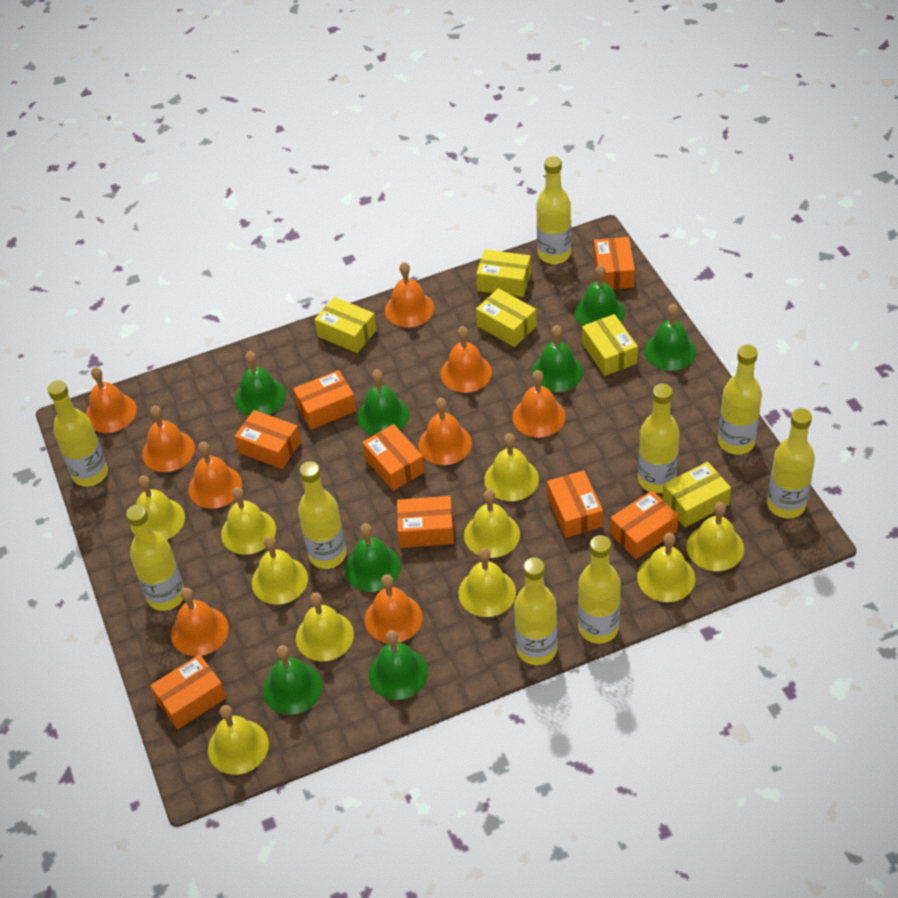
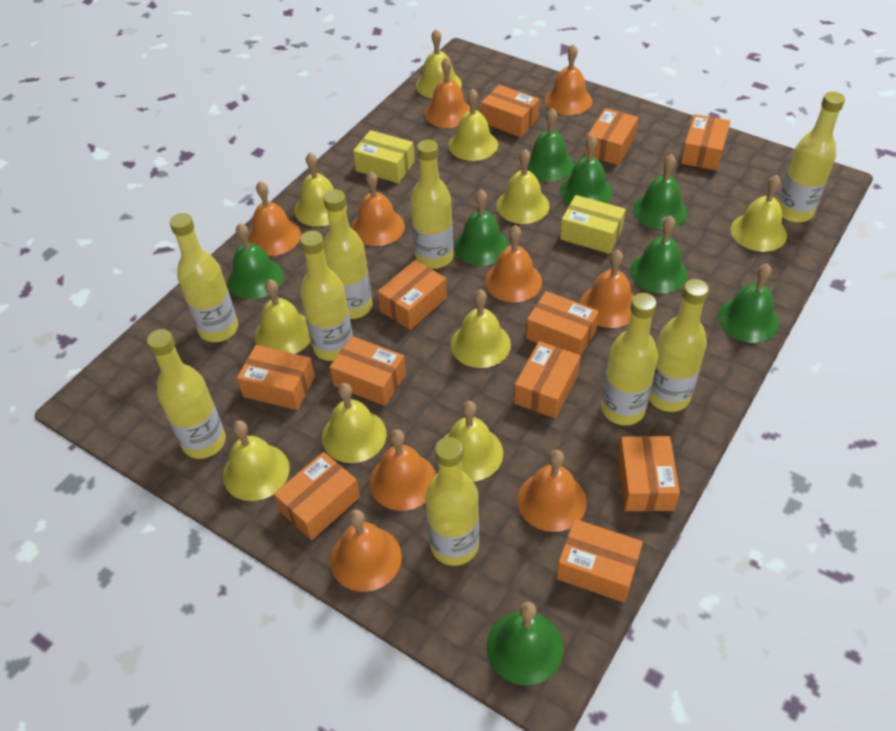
orange box: [150,654,226,729] [234,410,301,469] [293,370,357,430] [362,424,425,491] [397,496,454,548] [547,470,603,538] [594,237,635,289] [610,490,679,559] = 8 -> [237,345,315,410] [274,452,360,540] [330,336,406,406] [377,260,447,330] [481,85,539,137] [514,341,581,419] [526,291,599,356] [557,519,643,603] [585,108,638,165] [618,436,680,511] [681,114,730,171] = 11
yellow box: [314,297,377,353] [476,249,531,297] [476,288,537,347] [582,314,638,376] [662,462,731,527] = 5 -> [353,130,415,183] [560,195,626,254] = 2

